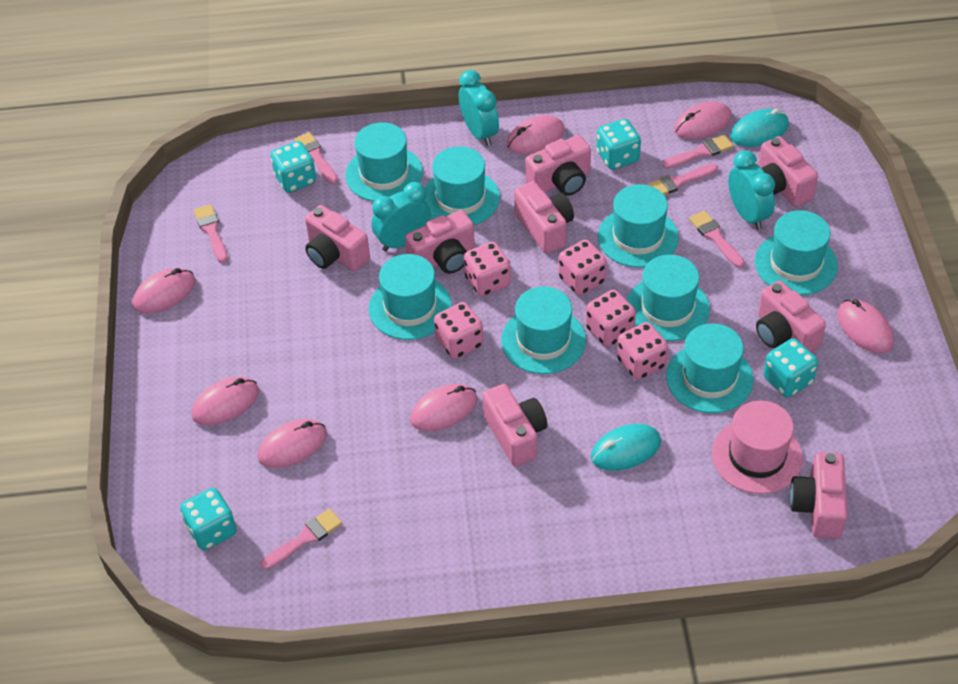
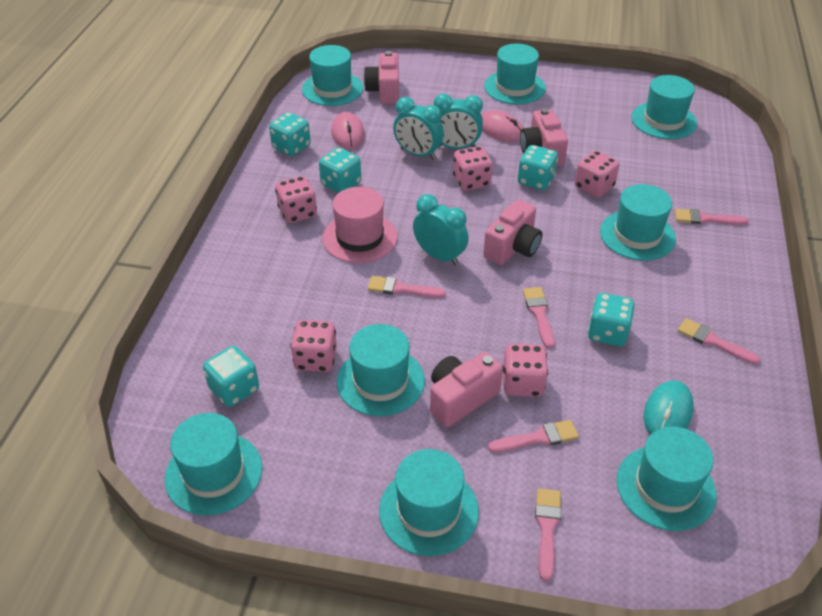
pink camera: [305,205,370,272] [405,210,475,274] [482,384,548,467] [514,181,574,254] [525,135,591,196] [756,281,826,353] [758,136,818,207] [789,452,848,539] = 8 -> [364,51,399,104] [430,352,503,427] [483,200,542,265] [520,108,568,167] = 4
pink mouse: [133,268,196,314] [192,377,259,425] [258,419,327,468] [410,384,478,431] [507,115,564,154] [674,101,732,140] [837,299,894,354] = 7 -> [331,112,365,149] [481,110,523,143] = 2
turquoise dice: [180,488,237,550] [271,141,316,193] [596,119,641,170] [763,338,818,398] = 4 -> [203,346,259,407] [269,112,311,156] [319,147,361,193] [518,145,558,190] [588,293,635,346] = 5
turquoise mouse: [591,424,661,471] [730,109,789,147] = 2 -> [644,380,694,435] = 1

